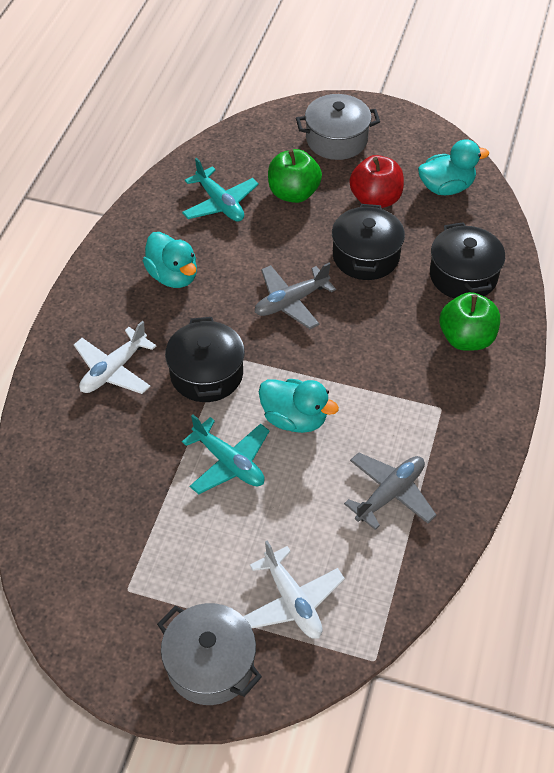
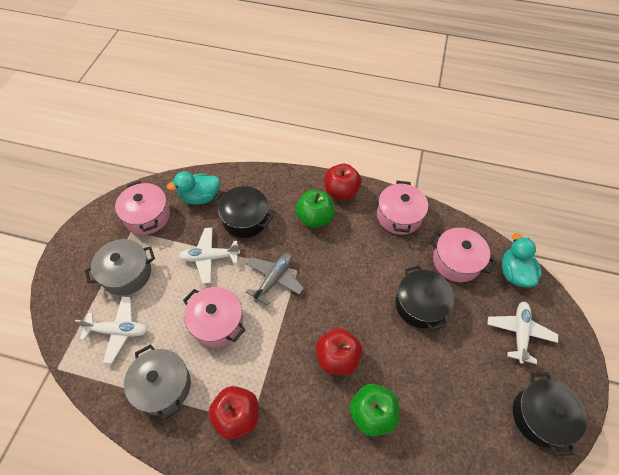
grey plane: [255,263,336,329] [344,452,436,530] = 2 -> [246,253,304,306] = 1
pink pot: none = 0 -> [115,181,170,235] [183,287,246,347] [377,181,428,235] [429,228,496,282] = 4
red apple: [349,155,404,208] = 1 -> [209,386,259,439] [316,328,362,375] [324,164,362,200] = 3
turquoise duck: [143,232,197,288] [259,379,339,433] [418,139,489,195] = 3 -> [167,171,220,204] [502,233,542,287] = 2
turquoise plane: [182,158,259,222] [182,414,270,494] = 2 -> none = 0
white plane: [74,321,156,394] [243,540,345,639] = 2 -> [75,296,148,364] [179,228,240,284] [487,301,558,364] = 3

